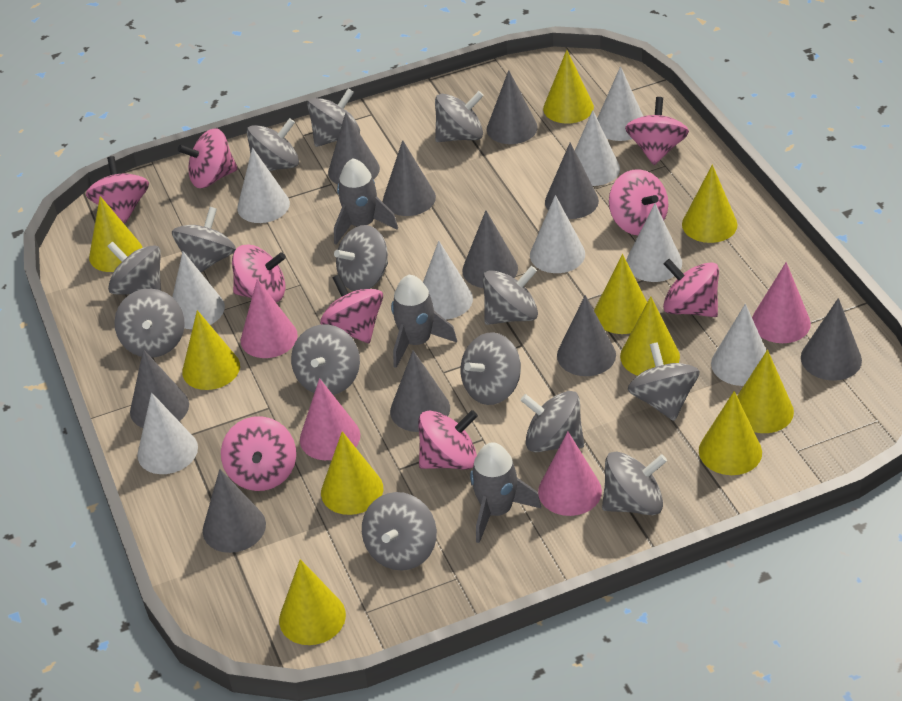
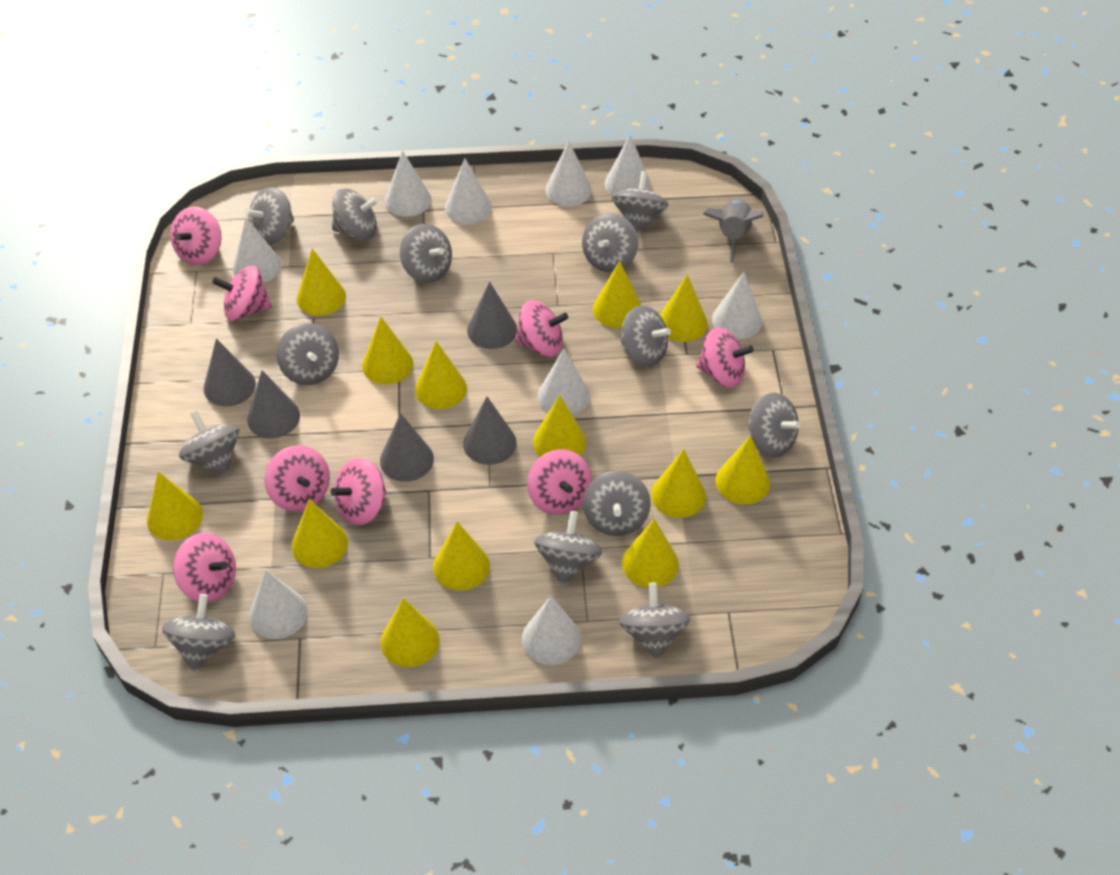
grey cone: [130,349,189,428] [203,469,266,553] [328,112,380,184] [383,140,436,216] [390,350,450,432] [462,210,518,288] [487,70,538,144] [545,142,599,219] [557,295,616,376] [801,298,862,381] = 10 -> [203,338,256,406] [247,370,300,438] [380,413,434,482] [463,397,517,465] [467,281,517,349] = 5
grey rocket: [334,158,398,245] [391,275,457,368] [470,442,541,543] = 3 -> [703,199,764,263] = 1
grey spinning top: [107,241,161,295] [114,289,185,358] [172,207,236,272] [247,118,299,171] [291,324,360,395] [307,88,360,147] [334,225,388,291] [362,492,437,571] [435,91,484,142] [461,332,521,405] [483,266,538,325] [520,391,584,452] [602,451,667,515] [628,342,700,421] = 14 -> [162,594,235,672] [179,411,240,476] [245,187,294,245] [277,323,339,385] [332,188,379,240] [400,224,452,283] [534,511,602,585] [582,213,638,272] [583,471,651,536] [612,171,668,233] [619,583,690,660] [620,305,671,367] [748,393,801,458] = 13
pink cone: [241,279,298,358] [300,378,360,460] [538,432,602,516] [752,262,811,343] = 4 -> none = 0
pink spinning top: [86,156,149,224] [178,128,238,188] [221,416,296,491] [232,245,286,302] [320,274,383,343] [418,410,478,470] [609,169,668,235] [625,97,689,165] [663,259,719,317] = 9 -> [170,207,221,265] [173,533,236,603] [212,265,272,321] [264,445,330,511] [331,458,386,525] [515,300,568,357] [527,449,591,515] [696,327,754,388] = 8
yellow cone: [89,196,143,272] [182,310,240,390] [279,559,346,645] [321,431,383,515] [543,50,594,123] [594,254,647,334] [620,296,680,376] [682,165,737,243] [699,391,762,475] [737,350,794,433] = 10 -> [147,472,203,540] [292,499,348,568] [297,249,346,316] [362,317,413,385] [381,598,440,667] [415,341,467,409] [433,522,490,591] [533,395,586,457] [593,261,641,328] [622,519,679,588] [651,449,706,518] [660,275,708,342] [715,436,770,504] = 13

